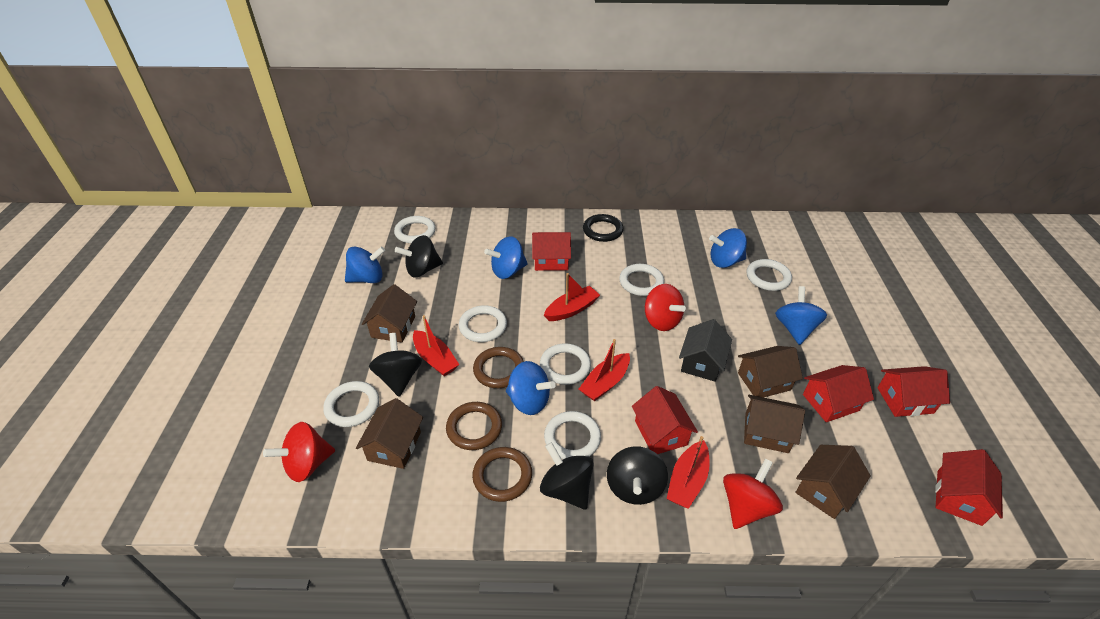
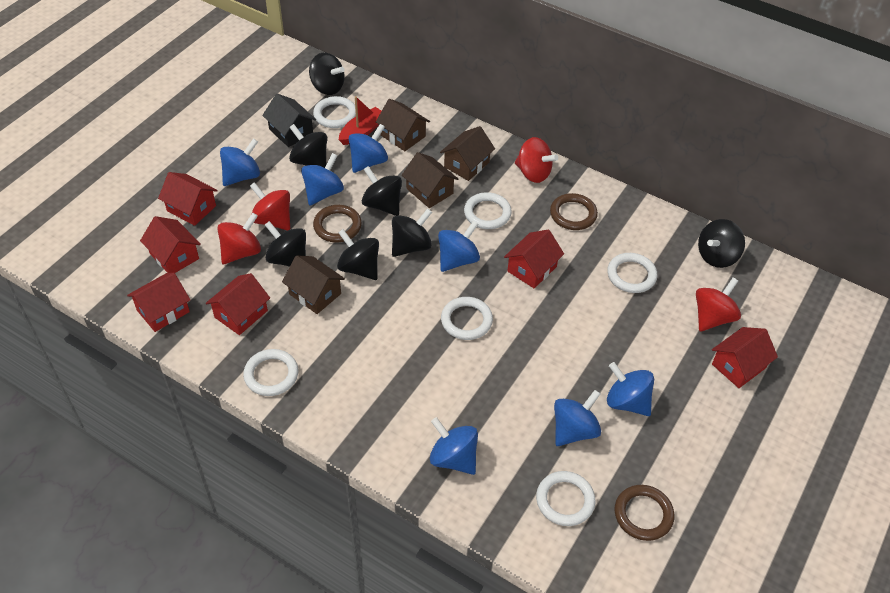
black ring: [583,214,624,242] = 1 -> none = 0
black spinning top: [369,333,422,397] [395,235,443,278] [540,442,594,510] [607,446,668,505] = 4 -> [265,221,306,267] [289,124,327,168] [309,53,345,95] [337,229,379,280] [362,166,402,216] [392,208,432,257] [698,219,745,268] = 7
blue spinning top: [345,247,385,283] [484,236,528,279] [506,361,555,415] [709,228,747,268] [775,286,827,345] = 5 -> [220,138,260,186] [301,153,344,206] [349,124,388,173] [430,417,478,475] [438,221,480,272] [554,390,601,446] [607,362,654,416] = 7
brown house: [356,398,423,469] [362,284,417,342] [738,346,803,398] [744,395,805,453] [795,445,871,519] = 5 -> [282,255,345,314] [376,99,430,151] [402,152,458,208] [440,126,495,181] = 4
red boat: [413,315,459,376] [544,273,600,321] [579,339,630,401] [667,436,710,509] = 4 -> [339,96,381,145] = 1
red house: [532,232,571,271] [632,386,698,454] [803,365,874,422] [877,366,950,417] [935,449,1003,526] = 5 -> [127,273,190,332] [140,216,201,273] [158,172,218,226] [206,273,270,335] [504,230,564,289] [712,327,778,388] = 6
red spinning top: [263,422,335,482] [645,284,686,331] [723,459,783,529] = 3 -> [217,213,261,264] [250,182,290,231] [515,137,558,183] [696,278,741,331] = 4
white ring: [323,381,379,427] [394,216,436,243] [459,305,507,342] [540,343,591,385] [544,411,601,459] [619,264,664,296] [746,259,792,291] = 7 -> [243,349,298,396] [313,96,356,128] [441,297,493,340] [464,192,512,229] [536,471,596,526] [607,253,657,293] = 6

